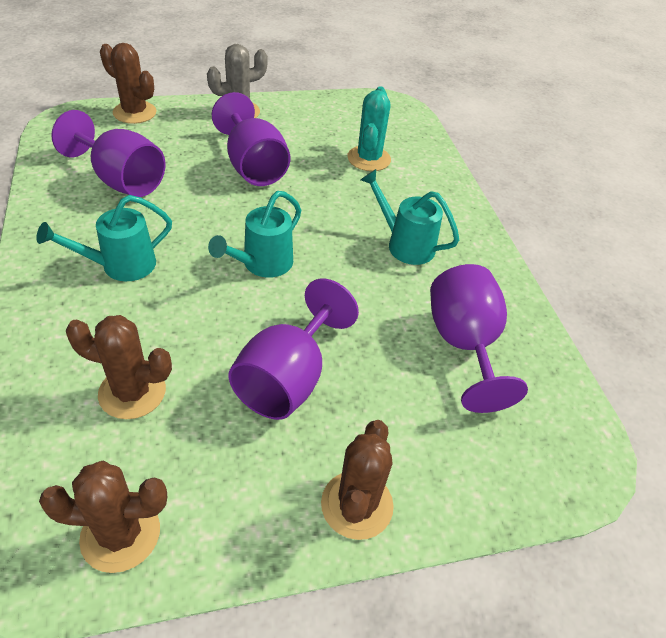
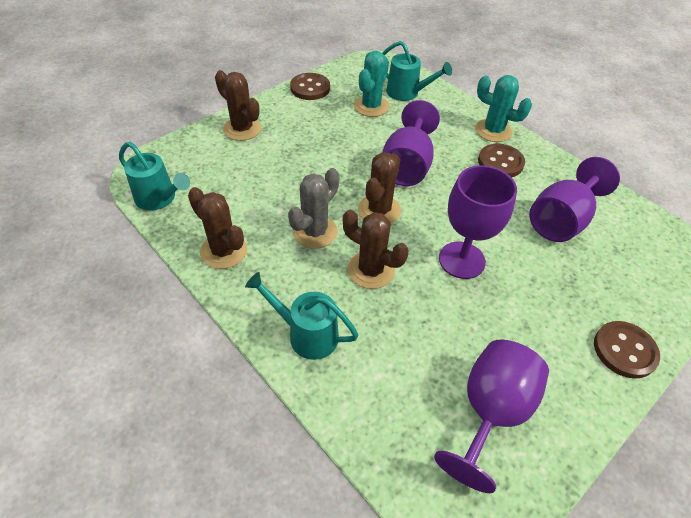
brown button: none = 0 -> [290,73,330,100] [478,144,525,177] [594,321,660,379] = 3
turquoise cactus: [347,86,391,171] = 1 -> [354,51,389,117] [475,75,532,142] = 2

